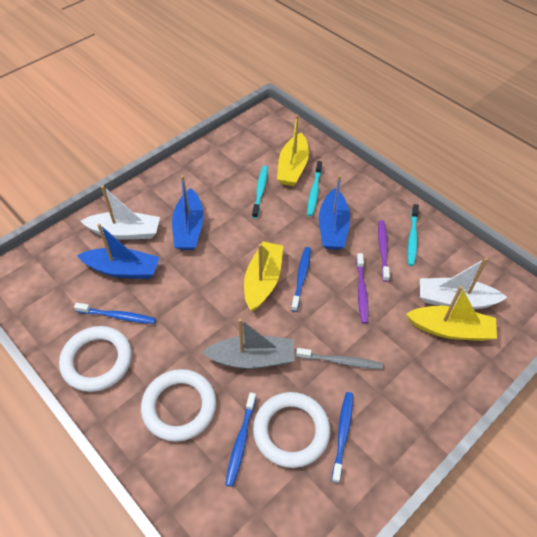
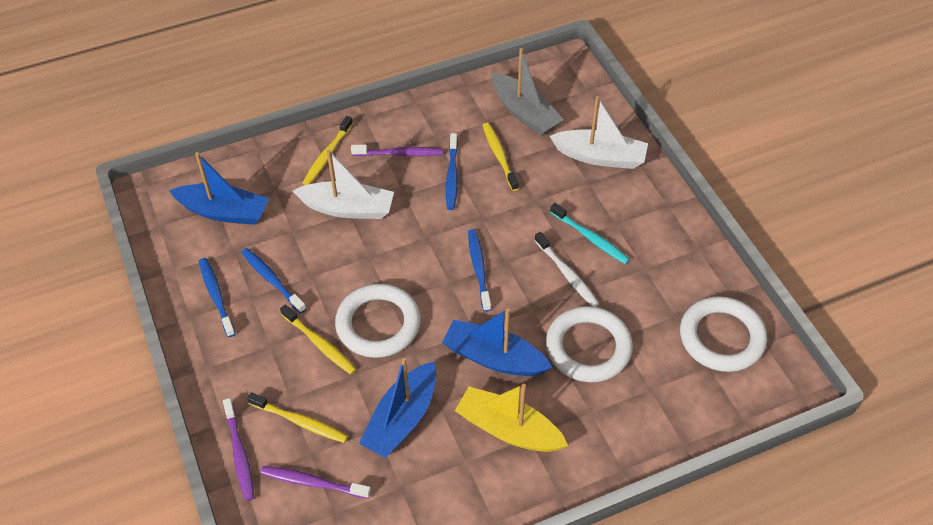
grey toothbrush: [296,348,383,369] = 1 -> none = 0
purple toothbrush: [356,253,369,324] [378,220,390,282] = 2 -> [223,398,254,501] [260,466,371,499] [351,145,443,156] = 3
turquoise toothbrush: [252,166,268,218] [307,161,322,216] [408,204,419,266] = 3 -> [550,203,630,264] = 1
white toothbrush: none = 0 -> [534,232,599,307] = 1
yellow boat: [244,241,283,311] [277,114,309,186] [406,286,497,341] = 3 -> [455,384,568,452] = 1
yellow toothbrush: none = 0 -> [247,392,348,443] [280,305,356,374] [303,116,353,185] [483,123,519,191] = 4

